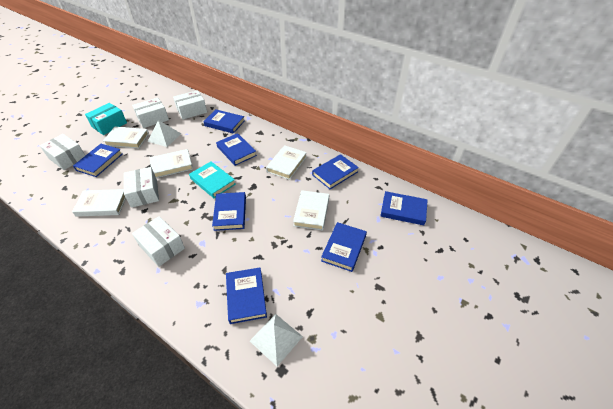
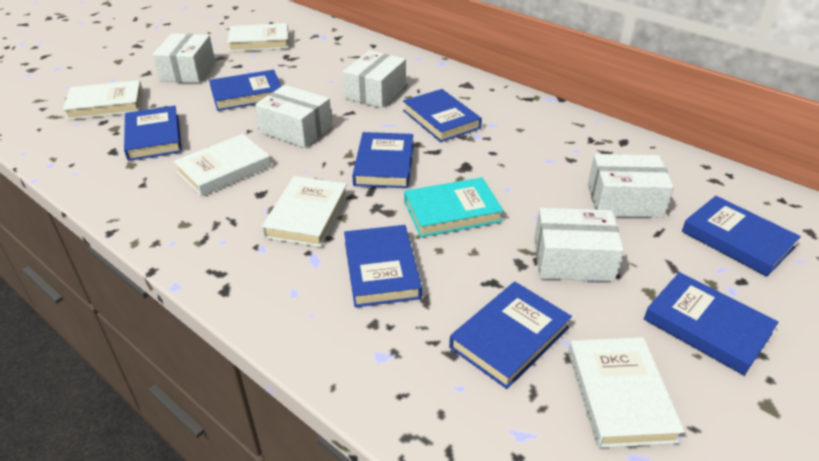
turquoise box: [85,103,127,135] = 1 -> none = 0
white pyramid: [148,120,181,147] [250,314,303,366] = 2 -> none = 0

